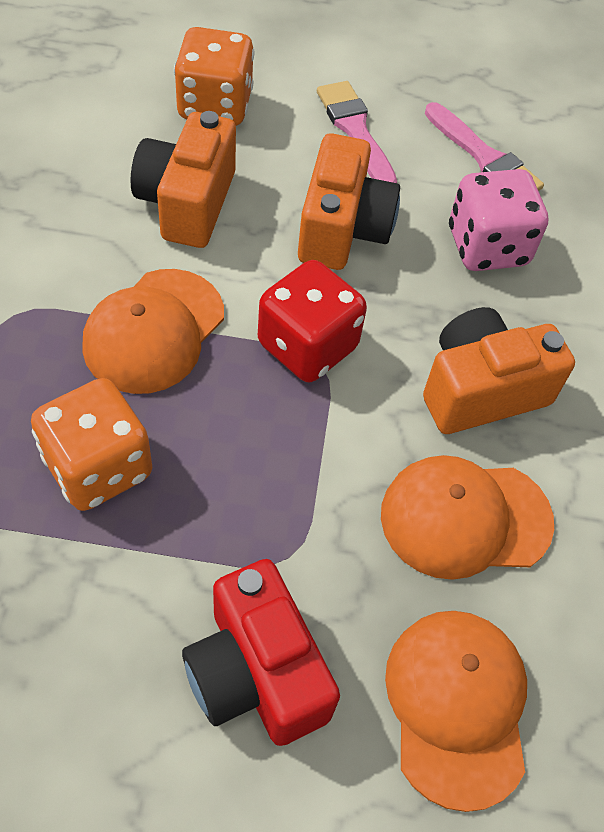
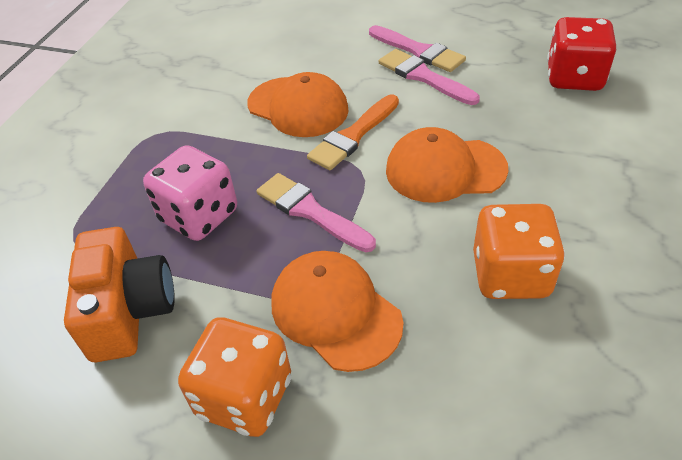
orange brush: none = 0 -> [307,94,399,170] = 1
orange camera: [130,111,236,248] [298,133,400,270] [423,307,575,434] = 3 -> [64,227,175,362] = 1
pink brush: [317,81,397,183] [425,102,544,191] = 2 -> [257,173,376,252] [369,25,466,72] [379,49,480,105] = 3
red camera: [182,559,340,746] = 1 -> none = 0

